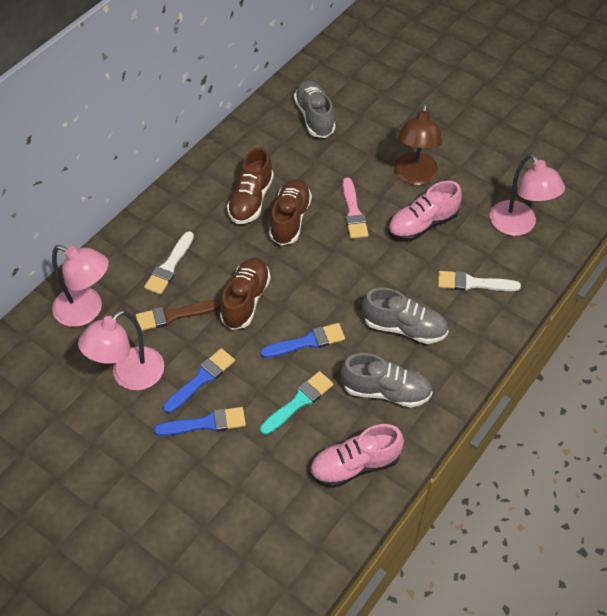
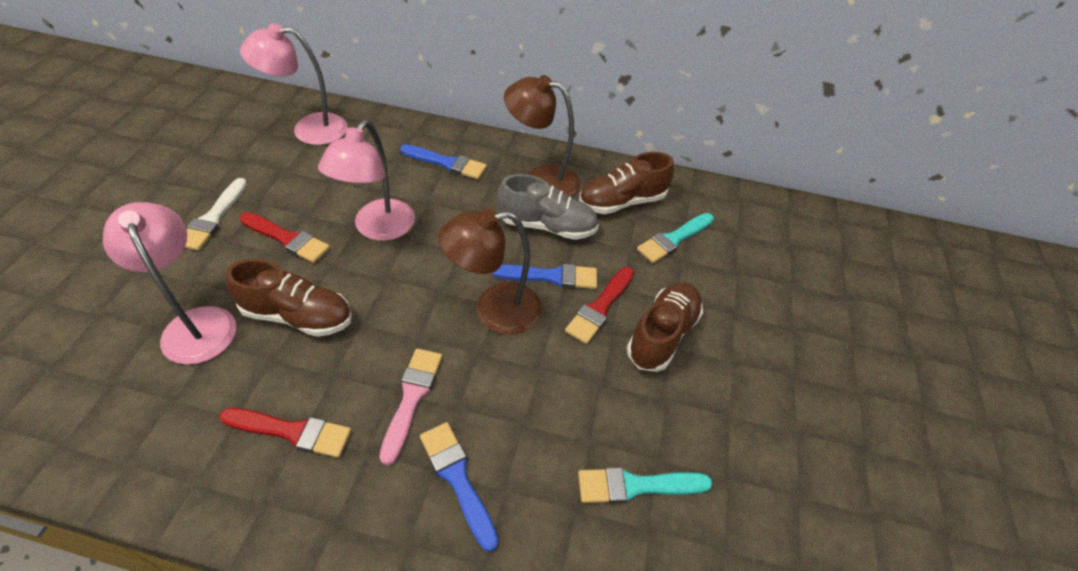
brown brush: [136,300,220,331] = 1 -> none = 0
brown lamp: [394,103,442,185] = 1 -> [438,208,542,335] [504,75,580,197] = 2
grey shoe: [294,80,335,138] [341,353,432,408] [362,288,448,344] = 3 -> [497,174,599,240] = 1
pink shoe: [310,424,404,488] [388,181,462,241] = 2 -> none = 0
red brush: none = 0 -> [220,408,351,458] [239,212,330,263] [565,267,634,344] = 3
turquoise brush: [260,371,333,435] = 1 -> [578,467,712,503] [637,213,714,263] = 2
white brush: [144,231,194,295] [438,271,521,291] = 2 -> [185,178,247,251] = 1

